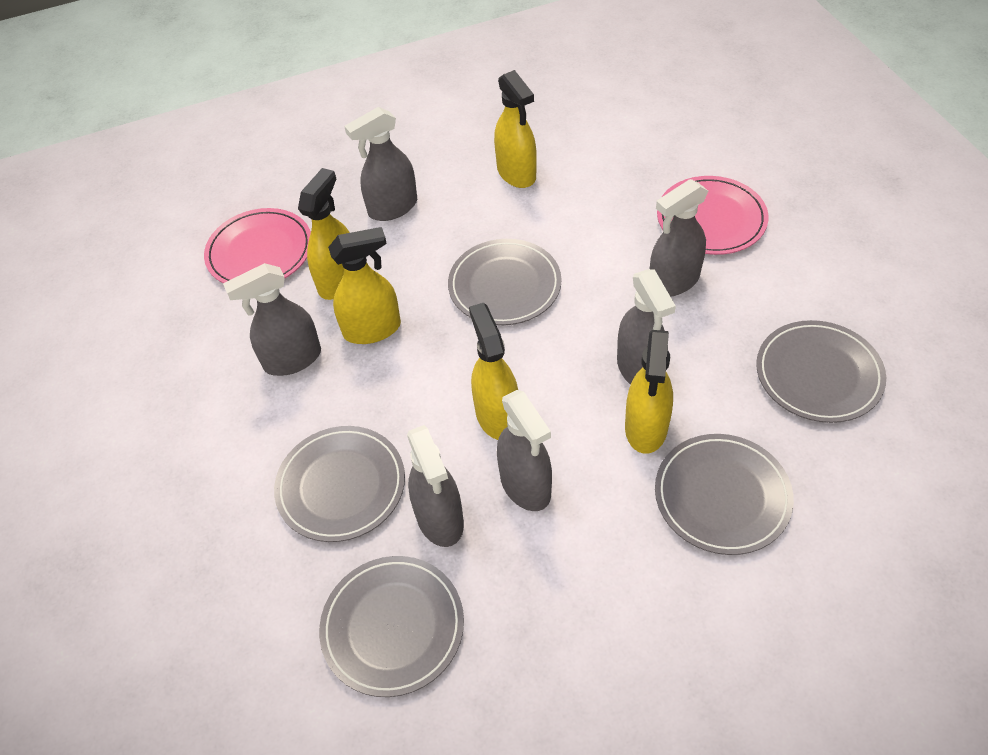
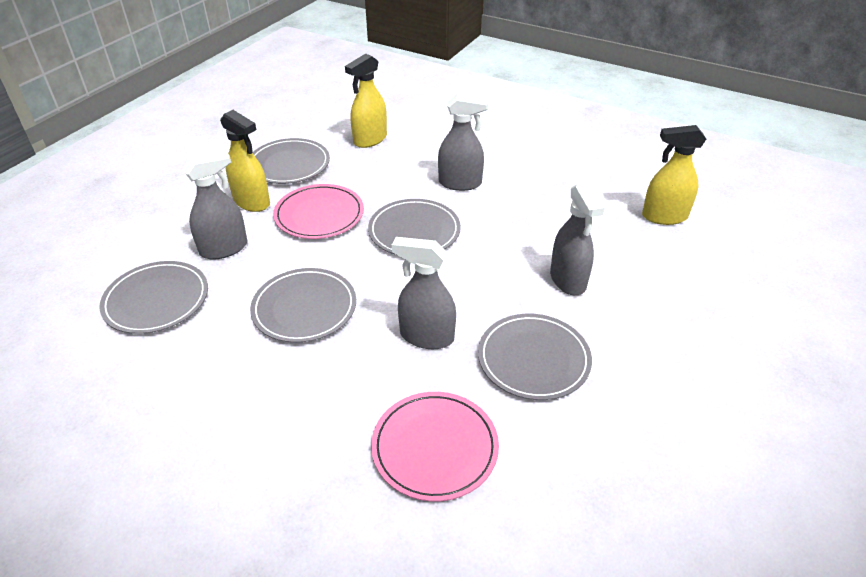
grey spray bottle: [223,263,321,376] [344,107,417,221] [407,425,464,547] [497,390,552,511] [617,269,676,385] [650,179,708,297] = 6 -> [183,150,247,260] [392,237,456,349] [438,93,489,191] [550,182,605,295] = 4
yellow spray bottle: [298,168,350,300] [328,227,401,344] [469,303,518,440] [494,70,537,188] [625,330,673,454] = 5 -> [220,110,270,212] [345,54,387,148] [642,125,706,225] = 3

